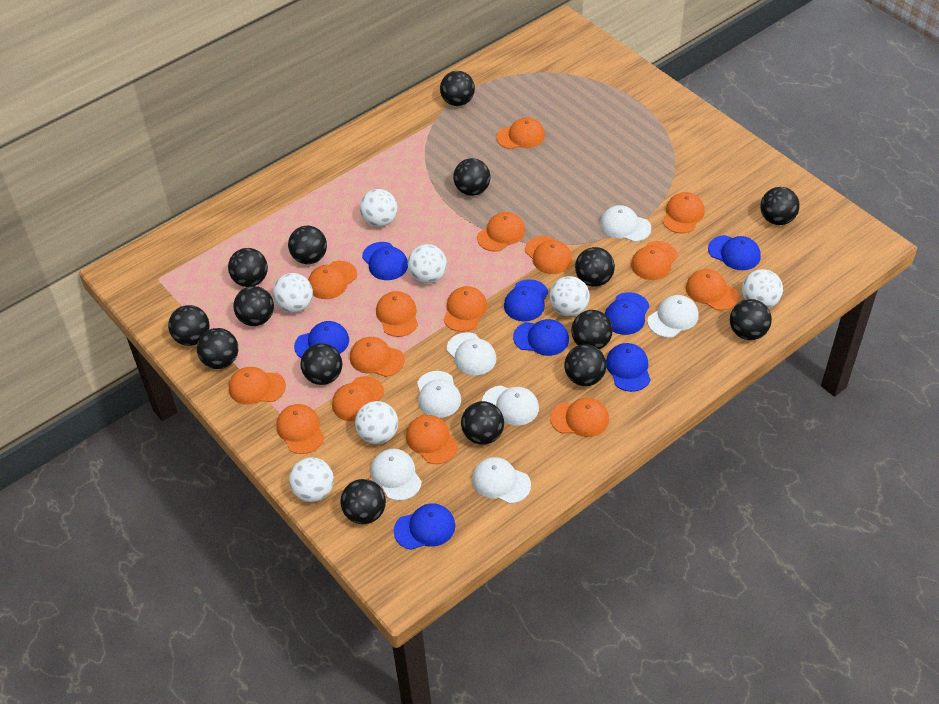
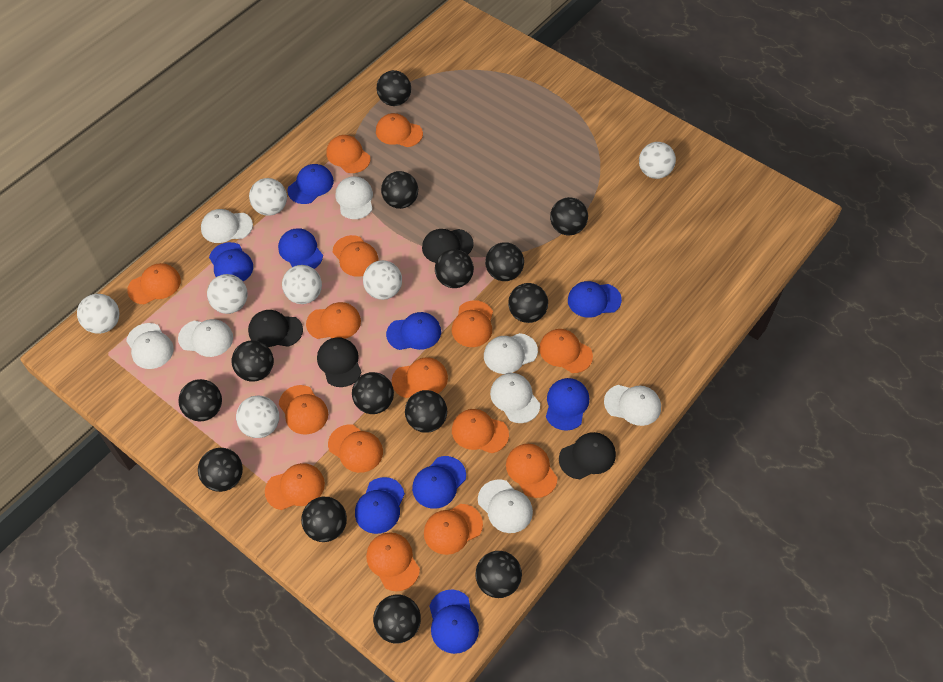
black ball: [168,305,210,346] [197,328,238,369] [228,248,268,287] [233,286,274,326] [288,226,327,264] [301,343,342,385] [340,479,386,524] [440,71,475,106] [453,158,490,196] [461,401,504,445] [565,344,606,386] [571,310,613,349] [575,247,615,287] [730,299,772,340] [760,187,800,225] = 15 -> [178,379,222,422] [198,448,243,492] [232,340,274,382] [301,497,347,542] [352,372,394,414] [373,595,421,644] [377,70,411,106] [381,171,418,209] [405,390,447,433] [435,249,474,288] [476,551,522,598] [485,242,524,281] [508,283,548,323] [550,197,588,236] = 14
black cap: none = 0 -> [248,310,303,347] [317,337,362,387] [422,229,474,263] [559,432,616,479] = 4
blue cap: [294,321,349,358] [362,242,408,280] [394,503,455,550] [504,279,548,321] [513,319,569,356] [605,292,649,335] [606,343,651,392] [708,235,761,270] = 8 -> [209,242,253,281] [278,228,323,269] [287,164,334,204] [355,477,405,534] [386,312,441,350] [412,456,466,509] [429,589,479,654] [546,378,589,431] [568,281,622,318] = 9
white cap: [371,449,422,501] [417,371,461,418] [447,332,496,375] [472,457,531,504] [482,385,539,426] [600,205,651,242] [647,295,699,338] = 7 -> [126,323,174,369] [178,319,233,357] [201,209,253,243] [336,176,373,219] [478,480,533,533] [484,333,538,374] [490,373,540,423] [604,385,661,426] = 8

